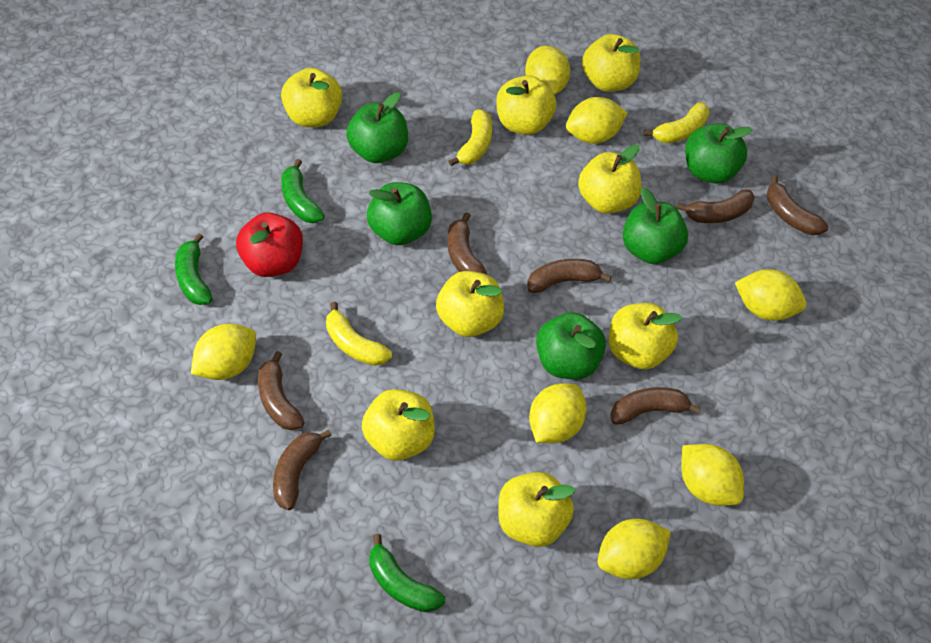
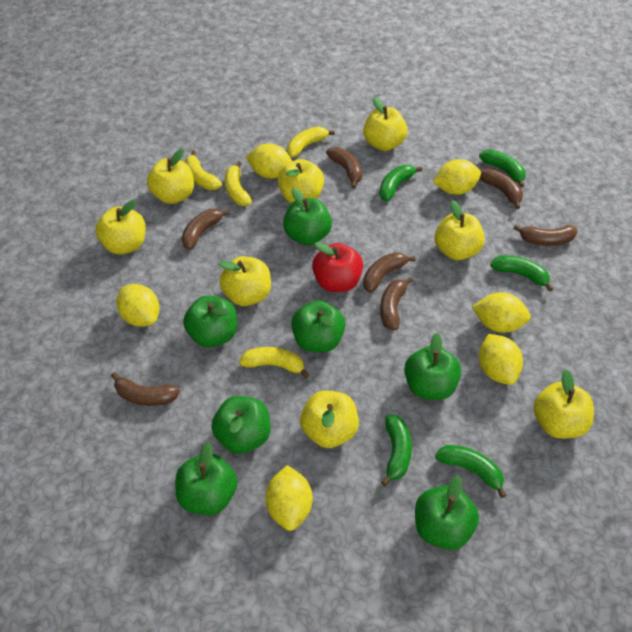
green apple: [346,92,408,163] [367,182,432,245] [536,312,606,379] [622,187,688,264] [685,123,753,184] = 5 -> [175,442,237,515] [183,295,237,348] [211,396,271,454] [283,188,332,245] [291,300,345,352] [404,333,461,400] [415,475,479,550] = 7
green banana: [175,233,212,305] [281,159,325,223] [369,534,445,612] = 3 -> [379,165,422,201] [381,415,412,486] [435,445,507,498] [479,149,526,187] [490,255,553,292] = 5
yellow banana: [326,302,392,366] [448,109,492,166] [644,102,709,143] = 3 -> [185,151,222,190] [225,162,252,206] [239,347,310,378] [287,126,335,158] = 4
yellow lemon: [191,324,256,380] [525,46,570,95] [529,383,587,443] [566,97,627,144] [598,519,671,579] [681,444,744,506] [735,269,806,321] = 7 -> [116,284,160,327] [246,144,292,179] [265,465,313,531] [433,159,481,195] [472,292,531,333] [479,334,523,385] = 6

